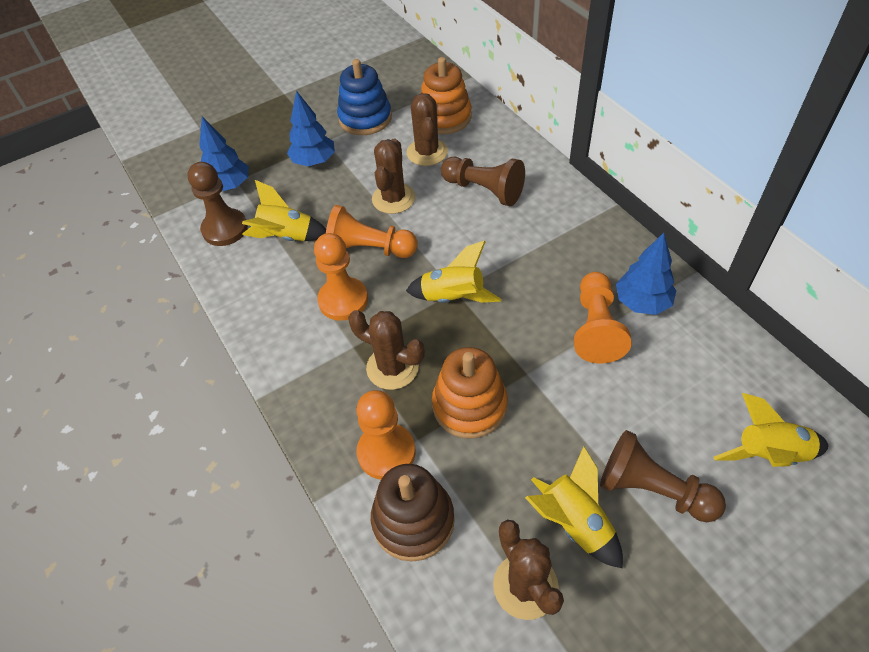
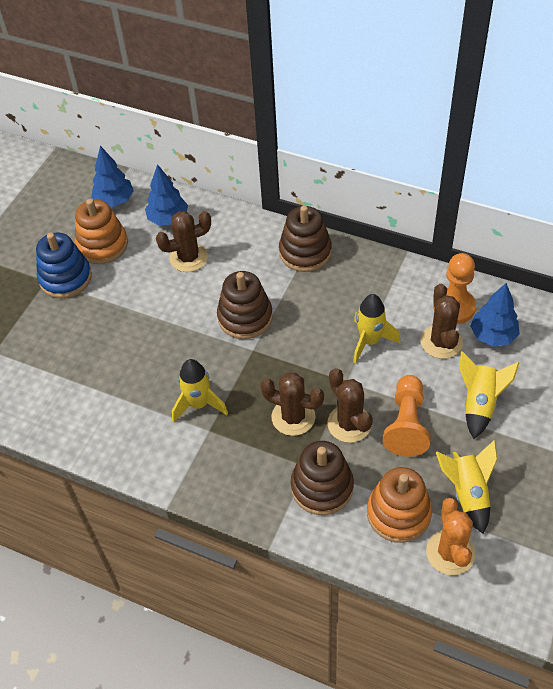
brown pawn: [187,162,248,246] [441,157,525,206] [600,430,726,522] = 3 -> none = 0
brown stacking toy: [371,464,455,562] = 1 -> [217,271,273,339] [279,205,332,272] [291,441,354,515] = 3
orange cactus: none = 0 -> [426,498,475,575] = 1
orange pawn: [314,233,368,321] [326,205,418,258] [357,390,416,480] [574,272,632,364] = 4 -> [383,375,430,457] [433,253,476,324] = 2

